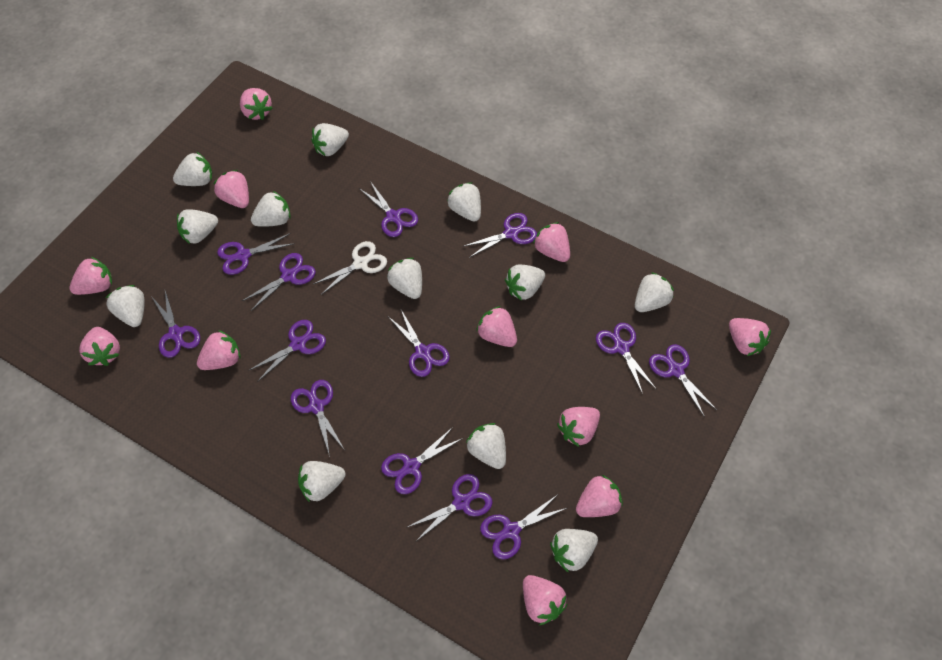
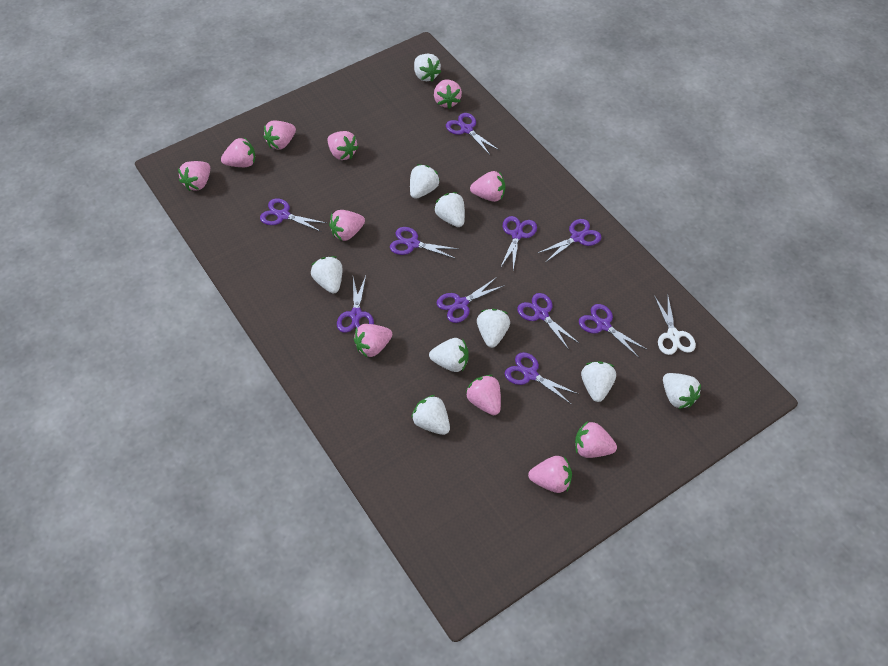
purple scissors: [151,291,200,358] [217,233,295,275] [242,253,316,311] [248,320,326,382] [291,380,345,457] [359,181,418,237] [381,427,463,494] [389,308,450,377] [406,474,493,542] [462,213,537,258] [480,495,567,559] [596,323,657,394] [649,344,717,417] = 13 -> [260,198,326,232] [337,276,374,333] [390,227,458,259] [436,277,505,323] [446,113,499,155] [500,216,537,270] [505,352,578,404] [517,293,580,350] [538,219,601,262] [579,304,648,358] = 10
white strawberry: [106,285,145,327] [173,152,212,186] [177,209,218,244] [251,191,291,227] [298,461,345,502] [311,123,349,156] [387,258,422,299] [447,182,481,222] [466,423,506,469] [505,264,545,301] [550,529,598,573] [635,272,674,312] = 12 -> [311,256,343,294] [410,164,440,199] [411,395,450,435] [414,54,441,81] [429,338,469,372] [434,192,465,227] [477,309,510,348] [581,361,616,402] [663,373,701,409] = 9

